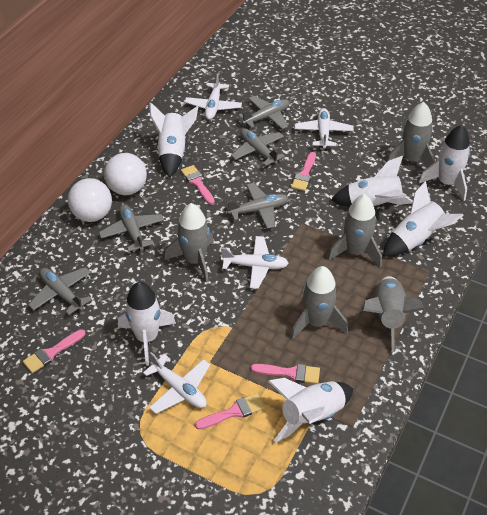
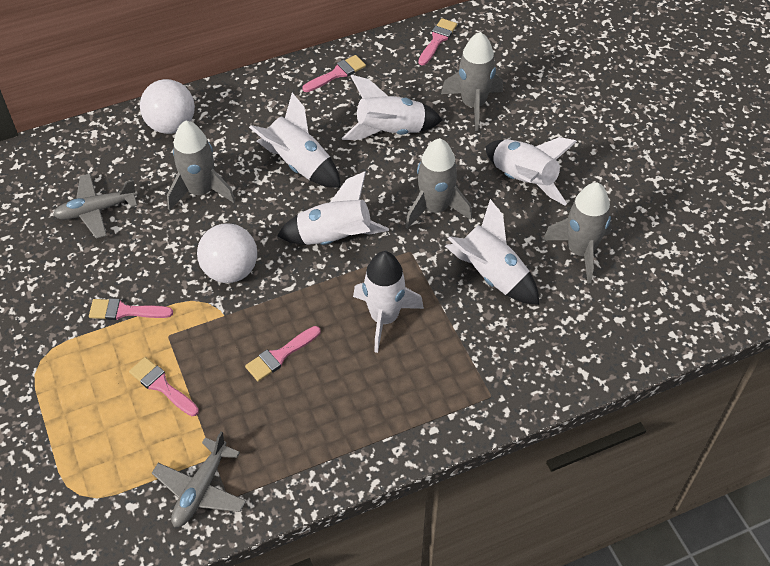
grey plane: [28,267,92,315] [99,204,164,252] [226,183,288,229] [231,128,285,166] [238,96,290,129] = 5 -> [53,174,138,239] [152,431,246,527] = 2
grey rocket: [165,203,214,283] [291,266,348,339] [327,194,382,267] [363,276,425,352] [386,102,436,167] = 5 -> [167,121,235,211] [405,138,472,229] [441,32,503,131] [543,182,612,283] = 4
white plane: [143,352,210,414] [185,73,242,120] [221,236,289,289] [295,108,354,149] = 4 -> none = 0

